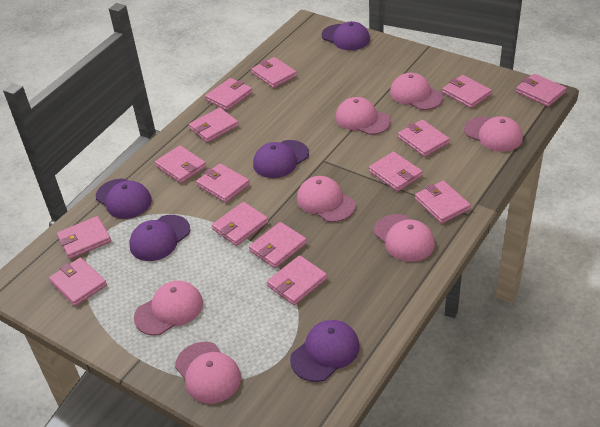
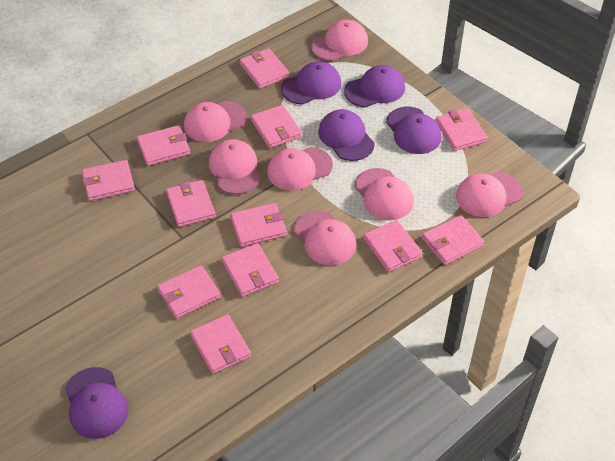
pink wallet: [49,258,107,306] [57,216,111,259] [155,146,206,183] [189,108,239,143] [196,163,250,203] [205,78,253,111] [212,202,268,246] [249,222,307,268] [251,57,297,88] [267,255,327,305] [369,152,423,192] [398,120,450,157] [415,181,471,224] [442,75,492,108] [516,74,567,107] = 15 -> [82,160,135,201] [137,125,190,166] [157,265,221,319] [166,180,216,227] [190,314,251,374] [222,243,279,297] [230,203,287,247] [240,48,289,89] [251,105,302,148] [364,220,422,272] [422,215,484,265] [436,108,487,151] = 12

